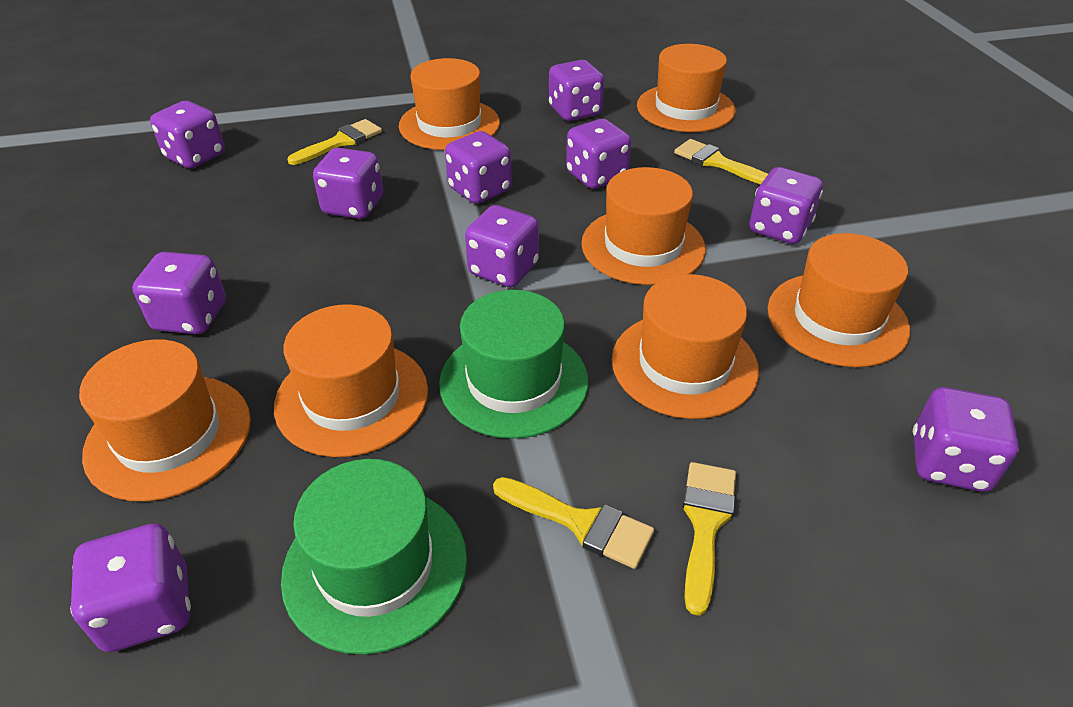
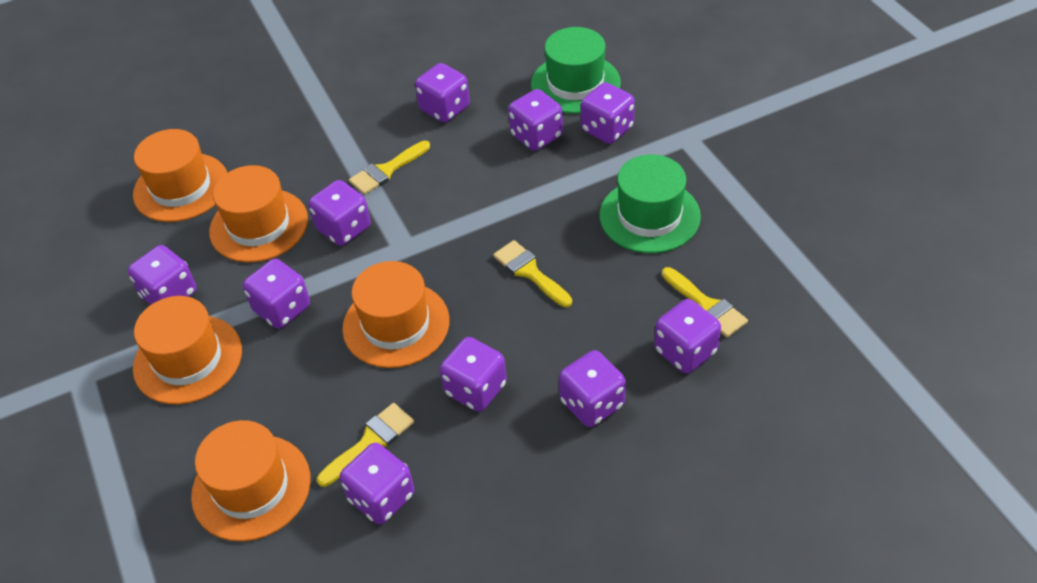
orange hat: [79,339,251,502] [274,304,428,457] [399,58,500,150] [581,167,706,285] [612,274,759,419] [637,44,736,132] [768,233,910,367] = 7 -> [133,129,227,222] [133,296,242,404] [191,420,310,541] [209,165,308,262] [342,261,449,368] = 5

